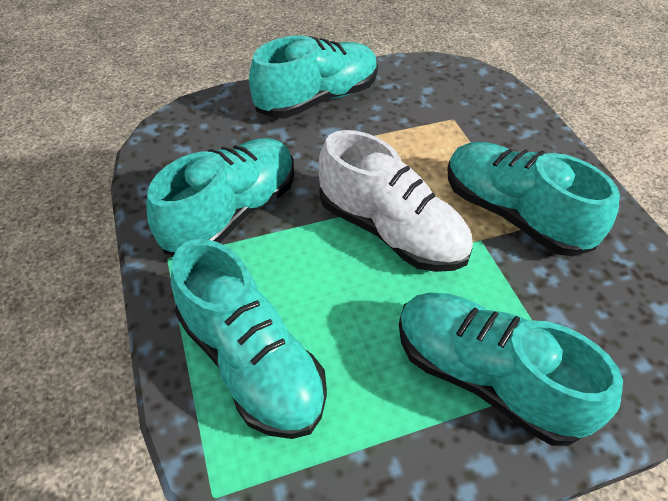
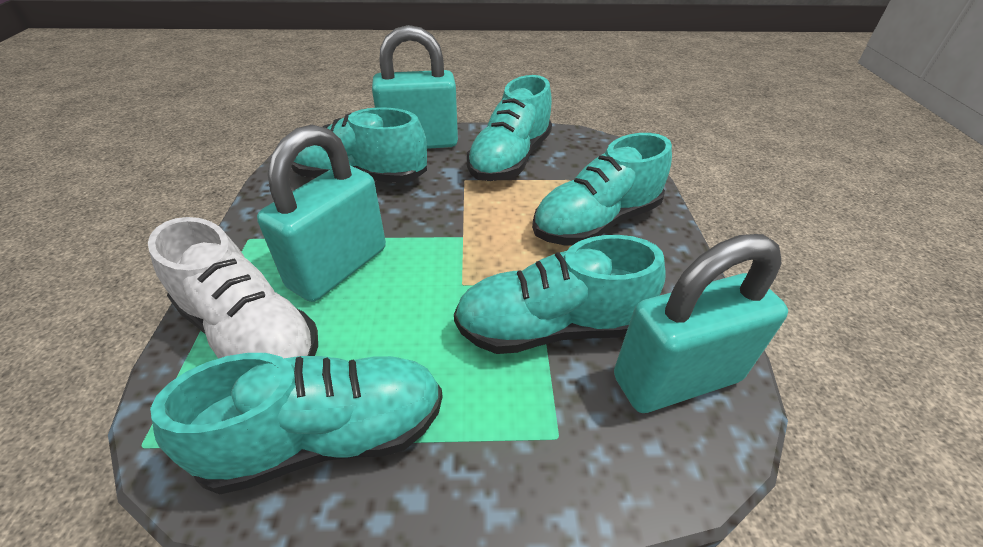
turquoise padlock: none = 0 -> [257,125,386,302] [372,25,458,149] [614,234,788,413] = 3

